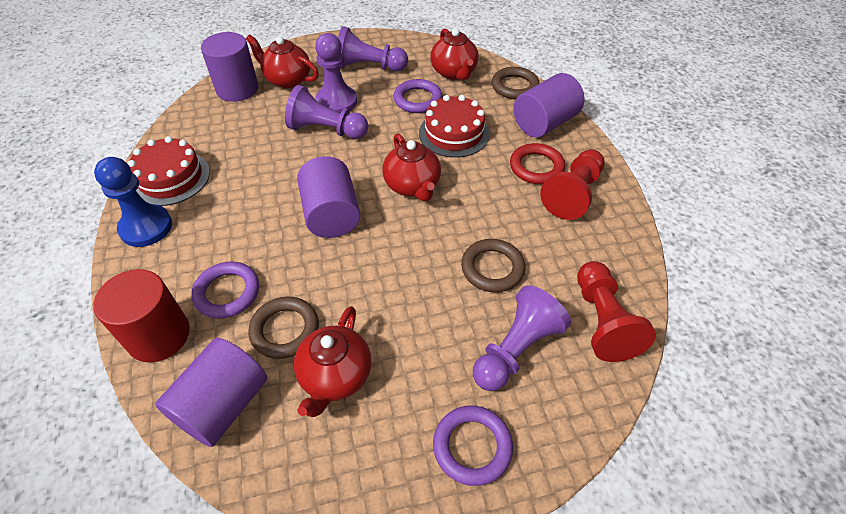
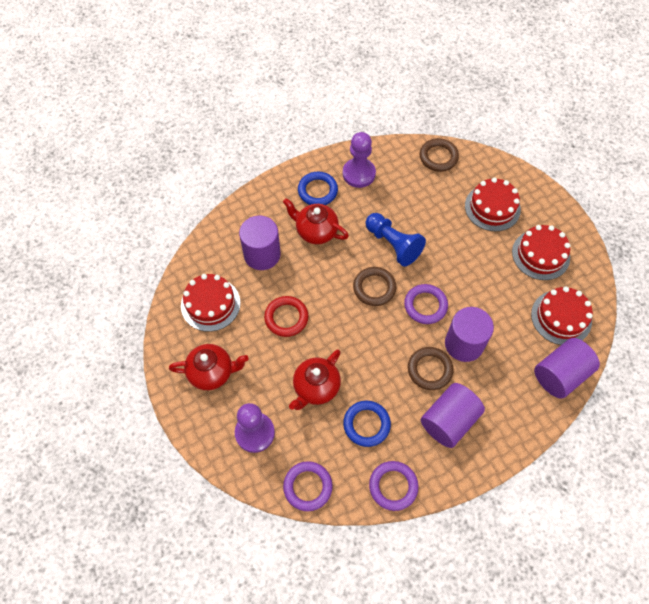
blue ring: none = 0 -> [298,172,338,205] [343,401,391,447] = 2
purple pawn: [285,85,368,139] [315,33,357,114] [338,26,408,72] [473,285,571,391] = 4 -> [235,403,275,453] [343,132,376,188] = 2
red cake: [128,136,210,206] [419,95,490,158] = 2 -> [181,274,241,332] [465,177,521,231] [512,225,571,280] [531,287,593,345] = 4
red cylinder: [93,269,190,363] = 1 -> none = 0
red pawn: [540,149,605,220] [577,261,656,362] = 2 -> none = 0
red teapot: [246,34,319,88] [294,306,371,417] [383,133,441,202] [430,28,479,80] = 4 -> [169,344,249,390] [283,198,349,244] [289,350,341,410] = 3

